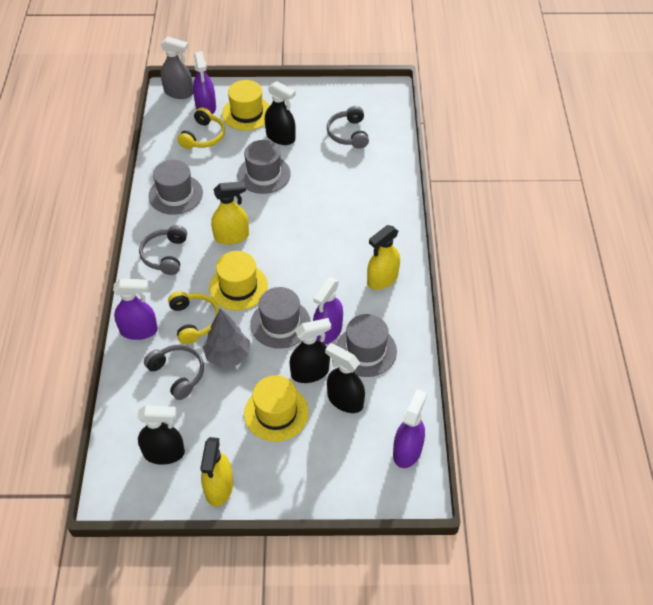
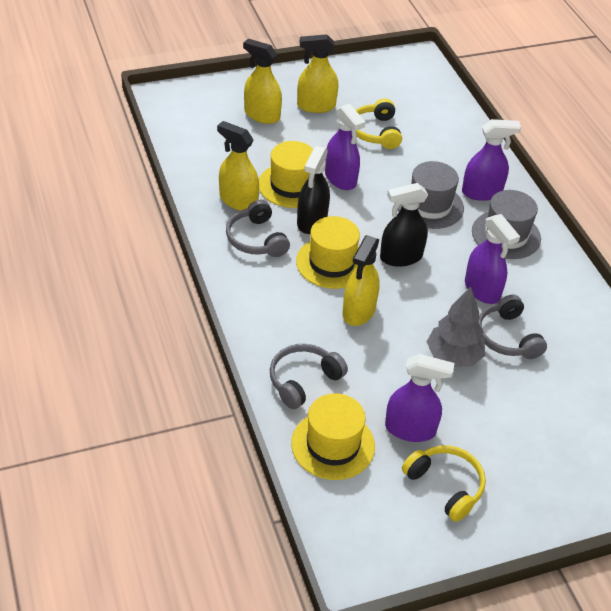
black spray bottle: [137,405,185,465] [265,81,296,145] [289,318,331,383] [325,343,365,413] = 4 -> [297,146,330,234] [380,183,428,267] = 2
grey hat: [149,160,203,215] [237,140,291,194] [250,287,311,349] [336,314,397,377] = 4 -> [398,161,464,229] [472,190,541,259] = 2
grey spray bottle: [160,37,193,99] = 1 -> none = 0
yellow spray bottle: [200,437,233,507] [211,181,249,245] [367,225,400,290] = 3 -> [217,121,259,211] [243,39,282,124] [297,34,338,113] [343,235,380,326] = 4

